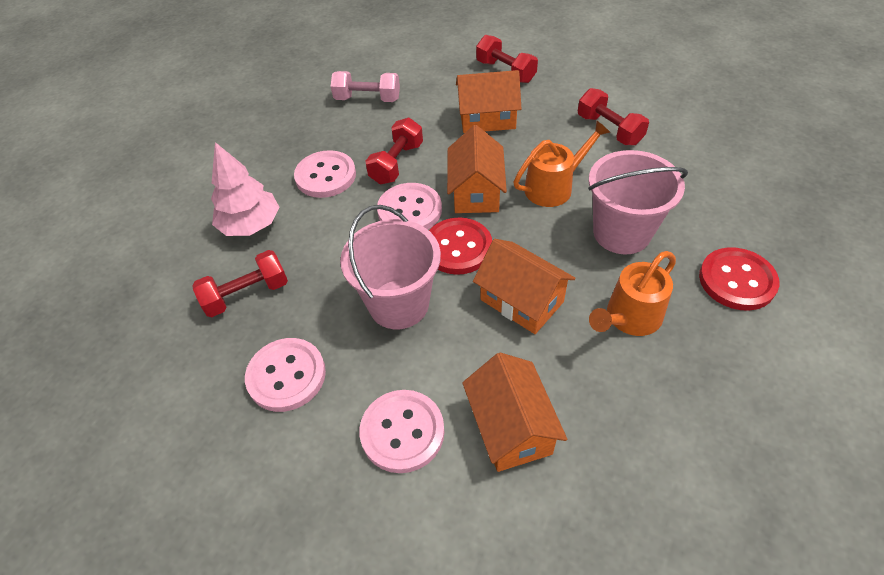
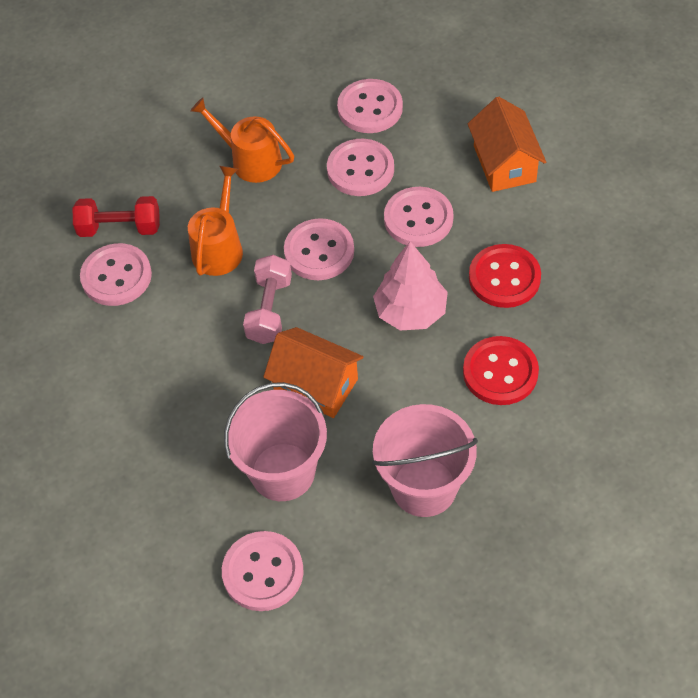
orange house: [447,125,507,213] [456,70,521,133] [462,352,567,472] [473,239,575,334] = 4 -> [263,327,364,418] [468,96,546,192] = 2
pink button: [245,338,326,412] [294,150,356,198] [359,390,444,473] [377,183,442,229] = 4 -> [80,243,152,306] [222,531,304,611] [284,218,354,280] [327,139,394,196] [337,79,403,133] [384,187,453,247] = 6
red dumbbell: [192,250,288,317] [365,118,423,184] [476,35,538,83] [578,88,649,145] = 4 -> [73,196,160,237] = 1

